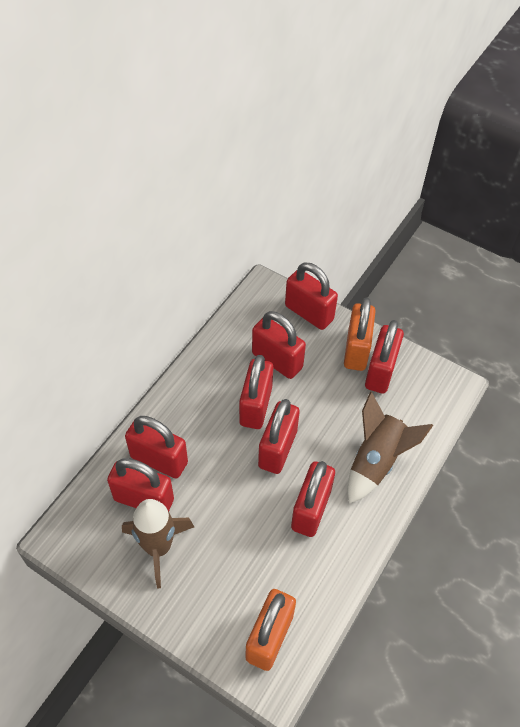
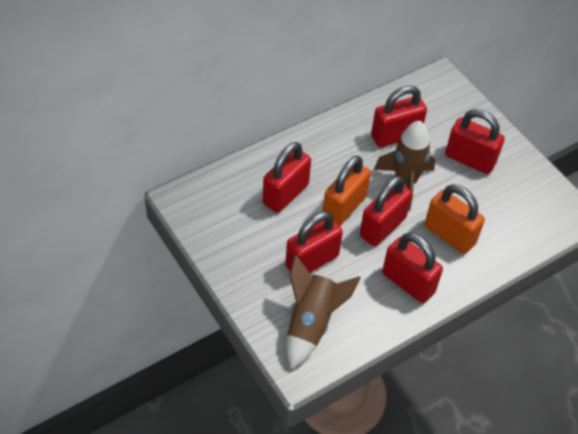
red padlock: [107,458,174,511] [125,416,188,479] [239,355,273,429] [252,311,306,379] [258,399,300,474] [285,263,338,330] [291,461,335,537] [365,320,404,393] = 8 -> [263,142,311,213] [285,212,343,273] [360,176,412,246] [371,86,427,147] [382,233,443,303] [445,109,505,174] = 6

